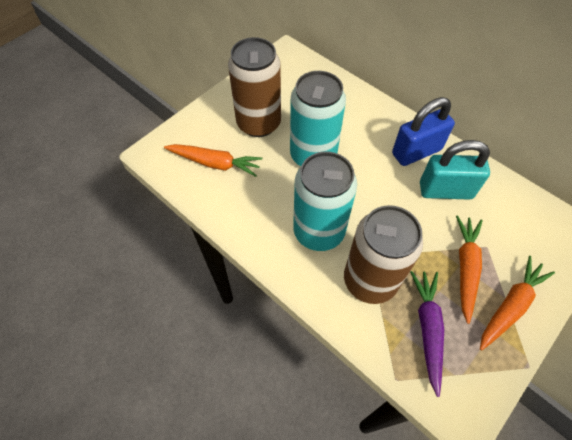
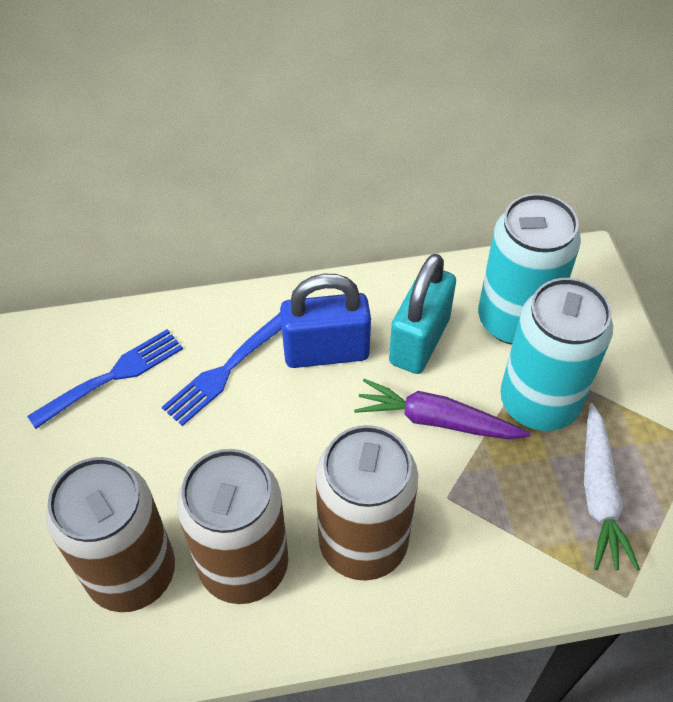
blue fork: none = 0 -> [27,329,183,429] [162,313,282,426] = 2
brown can: [228,37,281,137] [344,205,423,304] = 2 -> [46,457,175,612] [177,449,288,604] [316,425,418,581] = 3
orange carrot: [164,144,263,177] [456,215,483,324] [480,256,555,351] = 3 -> none = 0
white carrot: none = 0 -> [584,403,640,571] = 1

